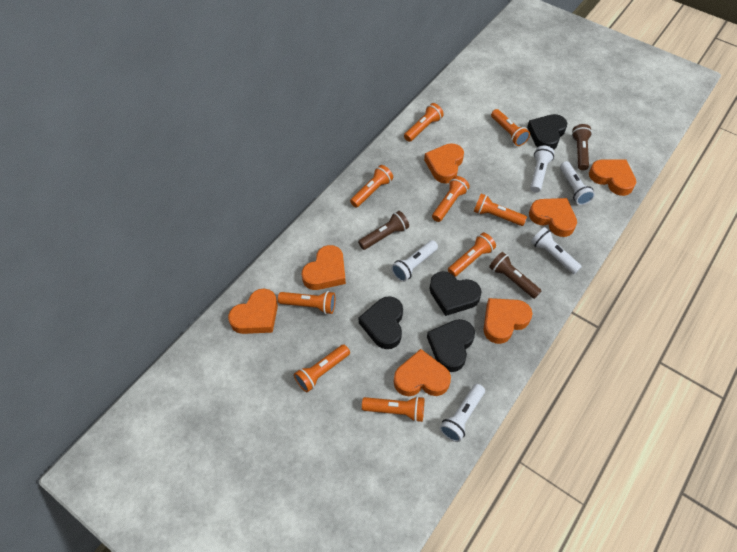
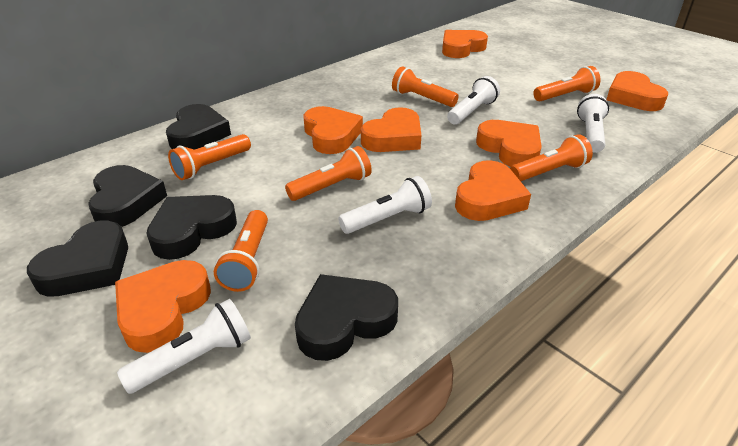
black heart: [359,296,403,349] [427,319,475,372] [429,271,482,316] [527,114,567,150] = 4 -> [27,221,128,297] [88,165,167,227] [146,195,237,260] [166,104,231,150] [295,274,398,361] = 5
brown flashlight: [358,211,409,250] [489,252,541,299] [572,124,592,171] = 3 -> none = 0
orange flashlight: [278,291,335,314] [294,344,350,392] [350,165,393,208] [362,396,424,422] [404,103,444,142] [432,176,470,222] [448,233,496,277] [474,194,527,226] [491,109,530,146] = 9 -> [168,134,251,180] [214,210,268,292] [285,146,372,201] [392,66,459,107] [510,134,593,181] [533,66,601,101] = 6
white flashlight: [391,240,438,282] [440,384,485,442] [530,146,554,193] [531,227,582,274] [560,161,595,205] = 5 -> [117,299,251,394] [338,176,432,234] [447,76,500,125] [577,94,609,153] = 4

